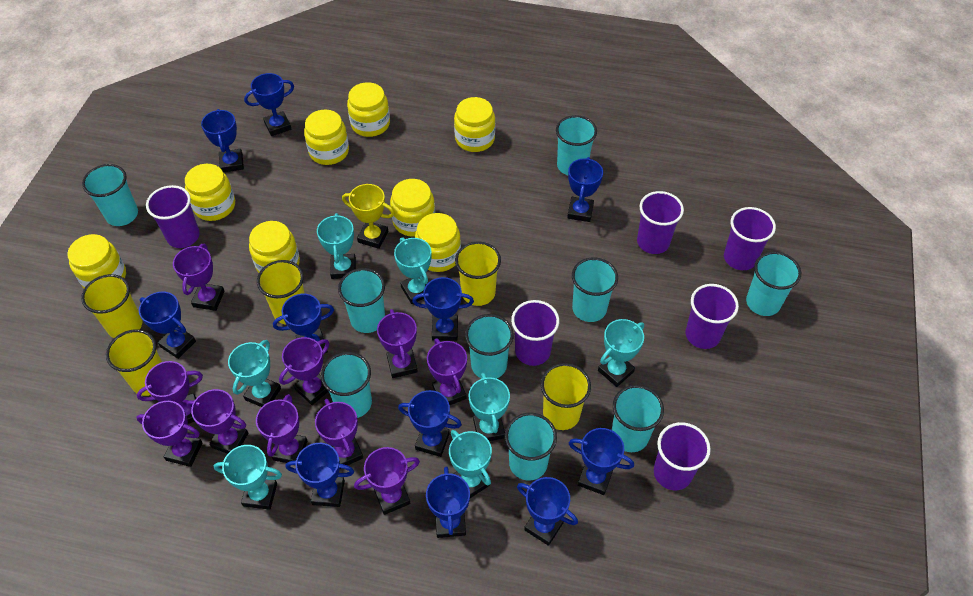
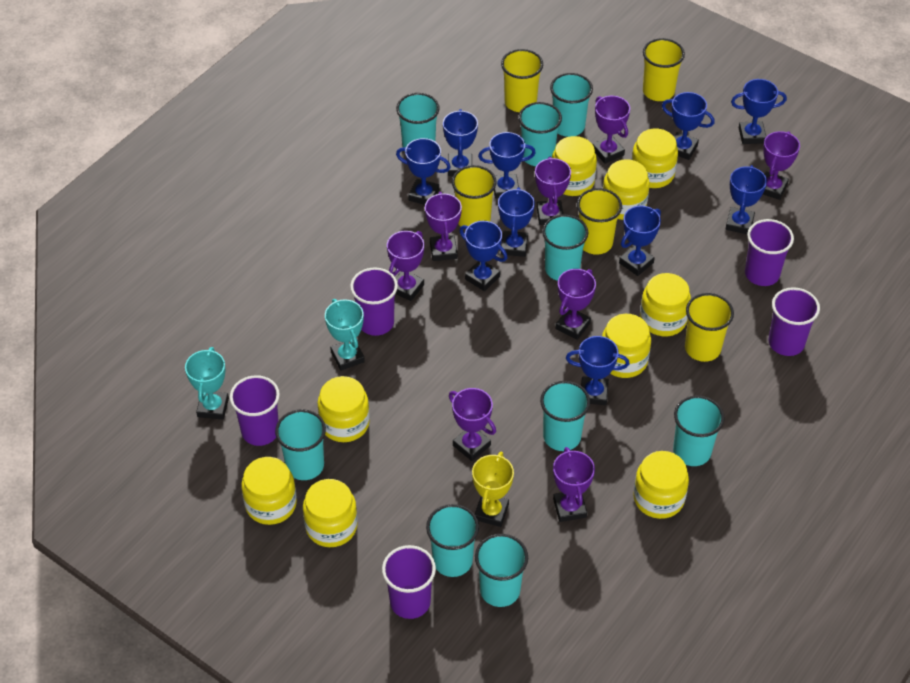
blue trophy: [139,292,196,359] [201,109,244,173] [244,73,294,136] [273,294,334,353] [286,443,354,507] [398,390,462,457] [412,277,474,341] [426,466,470,538] [517,477,578,546] [567,157,603,222] [569,428,634,495] = 11 -> [396,138,451,205] [443,109,478,176] [459,221,507,291] [478,132,536,199] [498,187,535,257] [566,336,630,405] [619,206,661,276] [662,92,715,160] [726,165,767,234] [731,79,787,144] = 10
purple cup: [146,185,200,248] [511,300,559,366] [637,191,684,254] [654,422,711,490] [686,284,739,349] [724,207,776,270] = 6 -> [230,375,280,446] [350,267,398,336] [382,545,436,619] [745,219,794,286] [769,287,820,356] = 5
purple trophy: [136,401,203,467] [137,361,203,424] [173,244,224,311] [186,389,248,454] [256,394,307,463] [279,337,329,405] [315,399,363,469] [354,447,420,515] [377,309,418,378] [427,338,467,405] = 10 -> [387,231,424,301] [425,192,462,261] [449,388,496,461] [535,157,571,225] [553,447,595,522] [556,269,596,340] [592,96,630,164] [763,131,800,200] = 8
turquoise trophy: [214,445,282,510] [228,340,281,407] [317,213,356,279] [394,237,432,304] [449,430,492,498] [468,373,510,441] [598,319,644,387] = 7 -> [185,347,229,420] [325,299,365,371] = 2
yellow jar: [68,234,126,288] [185,164,235,221] [249,221,300,273] [304,110,349,165] [347,82,390,137] [390,179,435,237] [415,213,461,272] [454,97,495,152] = 8 -> [241,457,297,525] [303,479,358,547] [317,376,370,442] [552,136,597,196] [602,314,651,378] [603,159,650,220] [632,129,678,188] [633,451,689,519] [640,273,691,336] = 9

